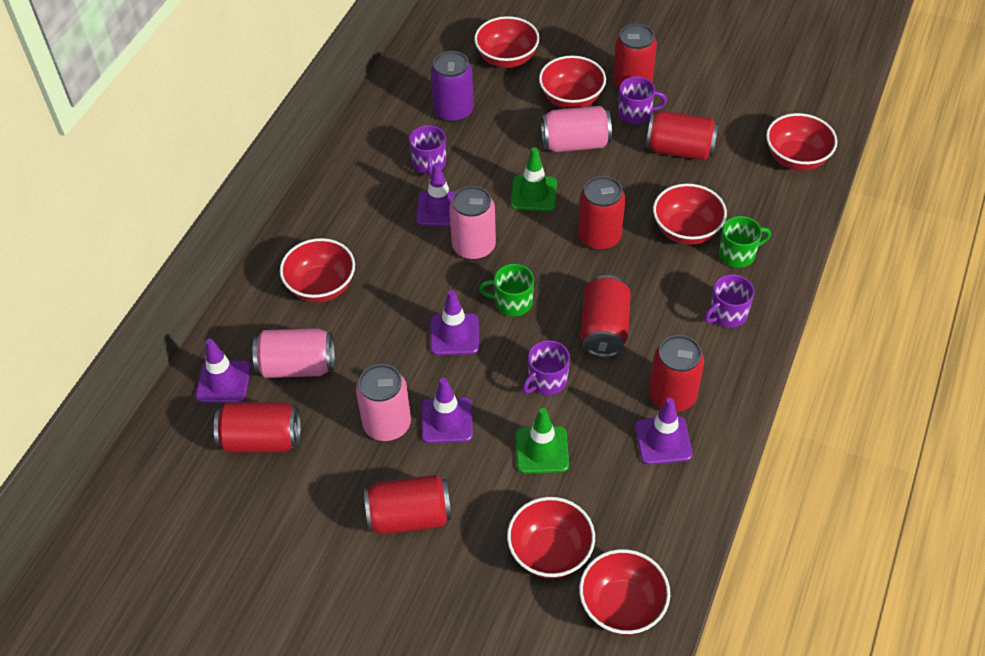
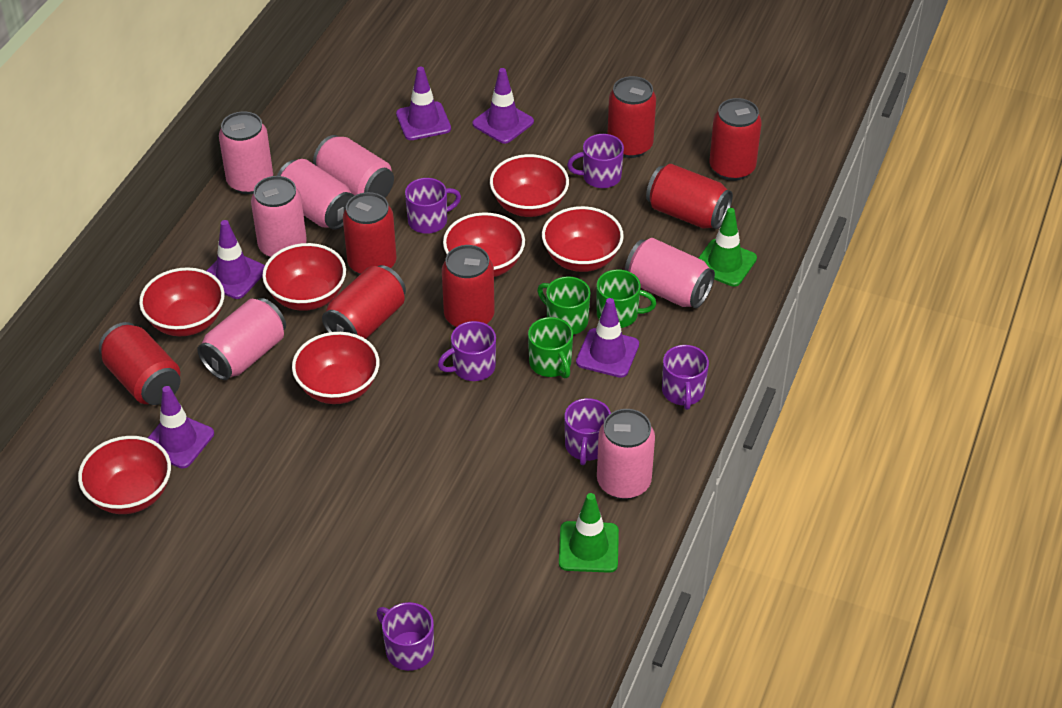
green mug: [479,264,534,316] [719,216,771,268] = 2 -> [528,317,573,378] [537,276,590,335] [597,269,656,328] = 3
pink can: [253,328,335,378] [356,364,411,441] [449,186,496,260] [541,106,612,152] = 4 -> [197,298,286,380] [219,111,273,194] [251,176,307,258] [277,159,354,230] [313,135,394,198] [597,409,655,500] [625,238,715,308] = 7
purple can: [430,51,474,123] = 1 -> none = 0
purple mug: [409,125,446,177] [522,340,570,395] [618,76,667,124] [704,274,754,328] = 4 -> [376,602,434,671] [405,178,461,234] [438,321,496,381] [564,398,611,465] [567,134,624,188] [662,345,709,410] = 6

